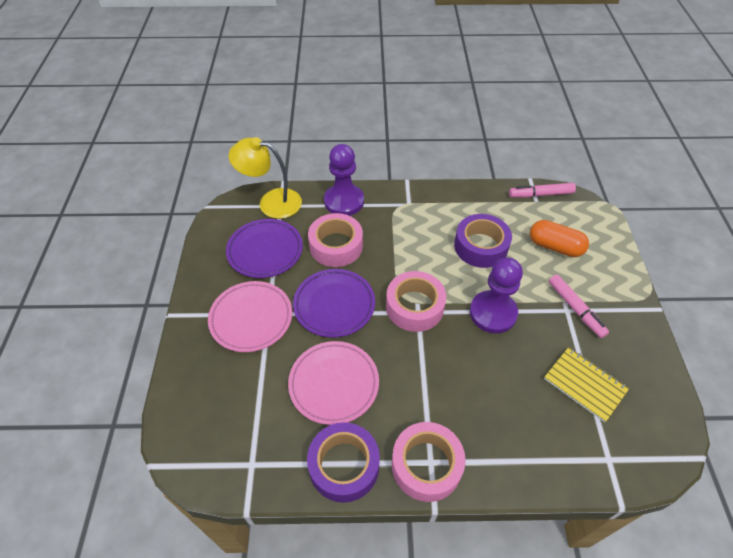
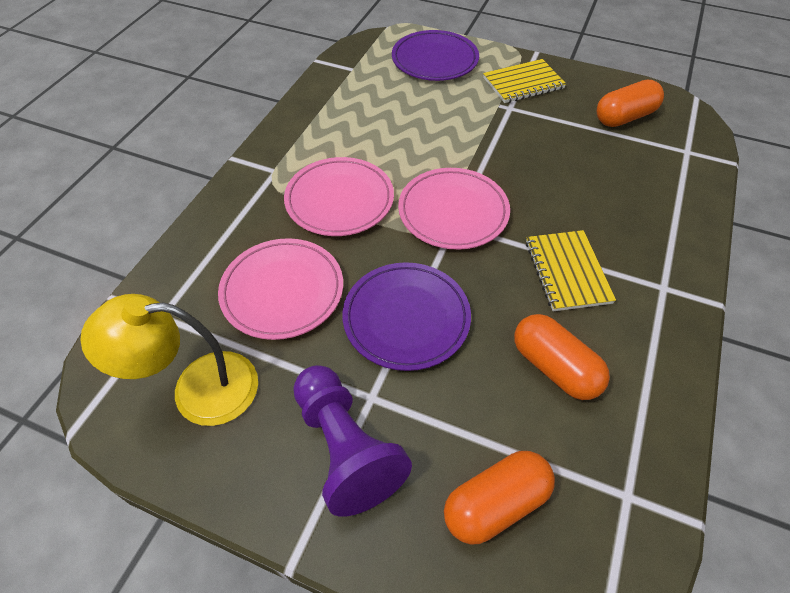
orange capsule: [530,220,589,257] = 1 -> [444,451,555,545] [514,314,610,400] [597,80,664,127] = 3
pink marker: [509,183,576,198] [549,274,609,338] = 2 -> none = 0
pink plate: [208,281,292,352] [288,341,379,425] = 2 -> [218,238,343,340] [284,157,394,236] [398,168,510,250] = 3
pink tape: [308,213,363,267] [386,271,446,332] [392,422,466,502] = 3 -> none = 0
purple pawn: [324,144,364,216] [470,258,523,333] = 2 -> [294,365,412,517] = 1
purple tape: [307,422,380,503] [454,214,512,268] = 2 -> none = 0
yellow notebook: [544,347,629,422] = 1 -> [483,59,566,103] [526,230,616,311] = 2

